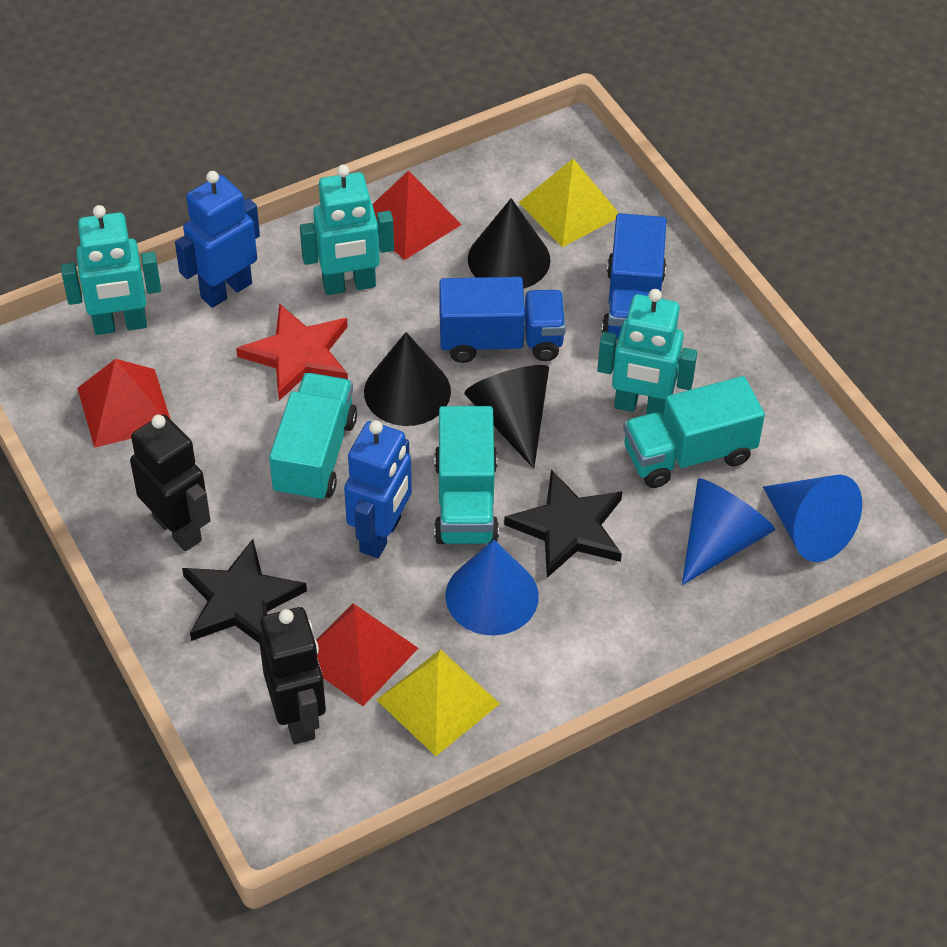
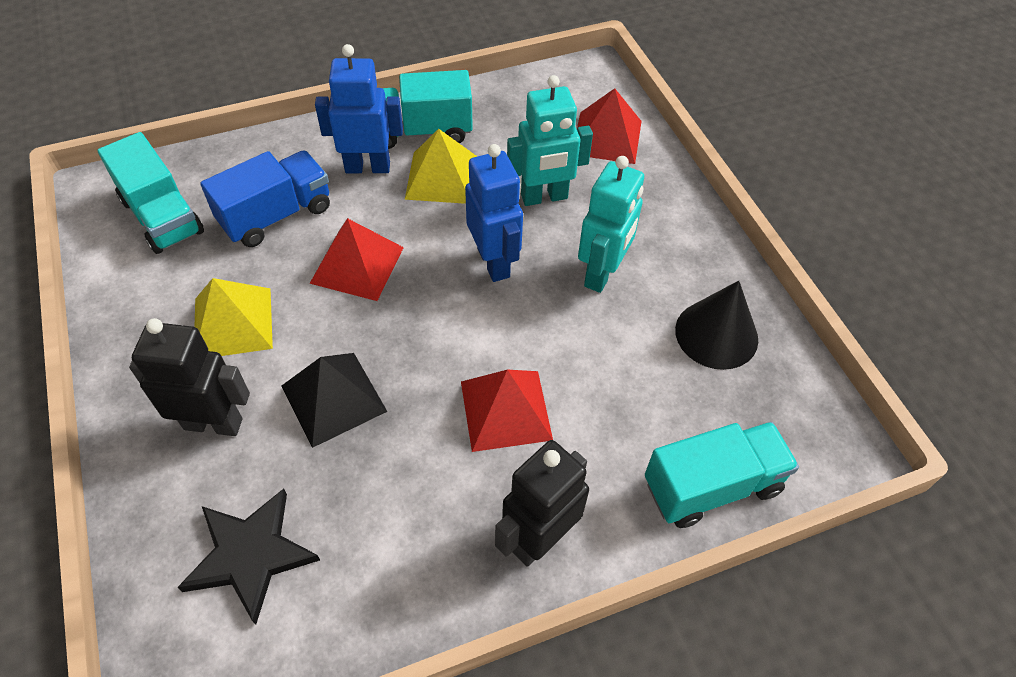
black cone: [364,332,451,426] [464,365,549,469] [468,198,550,289] = 3 -> [675,281,758,370] = 1
black pyramid: none = 0 -> [282,353,388,448] = 1
black star: [182,539,307,644] [504,470,622,578] = 2 -> [177,489,320,625] = 1
blue cone: [445,539,539,636] [682,478,775,585] [763,475,862,562] = 3 -> none = 0
blue truck: [439,277,566,363] [601,213,667,339] = 2 -> [200,150,330,247] = 1
red star: [236,303,348,401] = 1 -> none = 0
turquoise robot: [61,205,161,335] [300,165,394,295] [597,289,697,416] = 3 -> [507,75,593,206] [578,156,644,293] = 2

